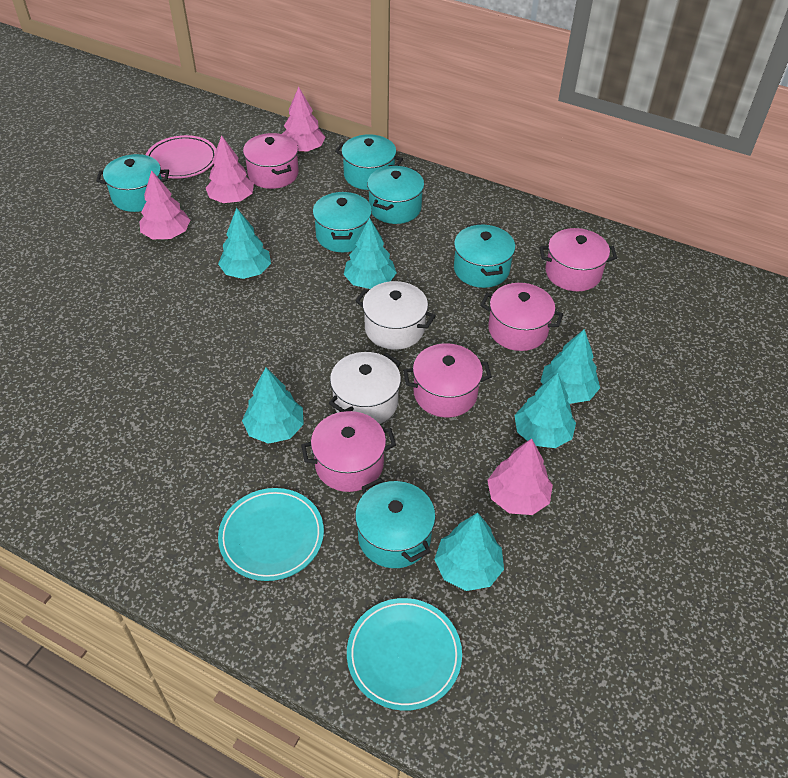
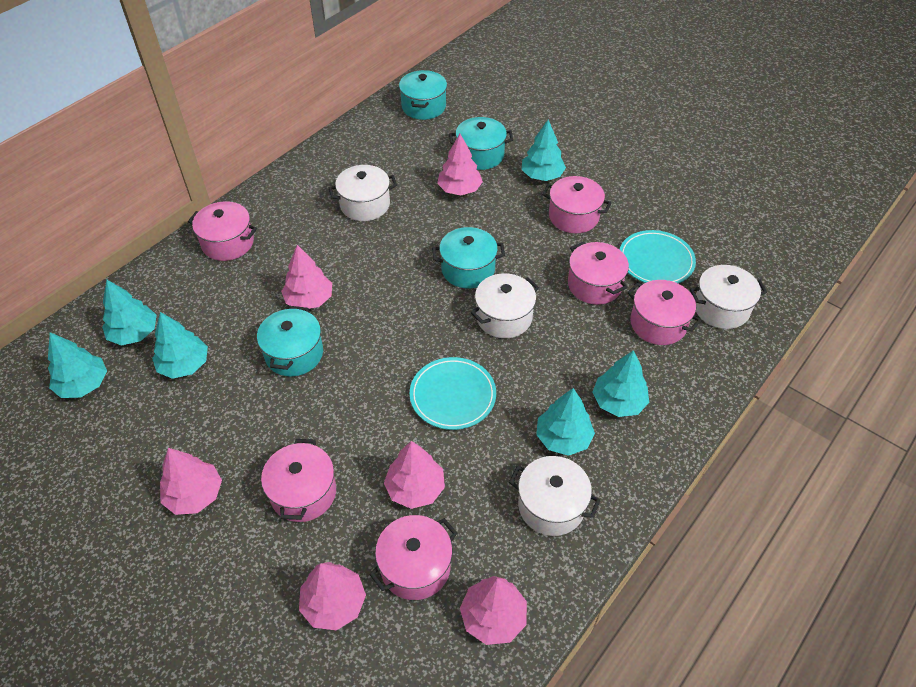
pink plate: [146,135,216,179] = 1 -> none = 0
pink pot: [243,133,299,189] [301,411,396,492] [403,343,492,417] [481,283,563,351] [539,228,617,291] = 5 -> [188,201,257,261] [261,439,336,522] [369,515,457,600] [542,176,611,233] [568,241,629,305] [627,280,701,345] = 6
pink tree: [140,170,190,239] [206,135,254,203] [282,87,326,152] [487,438,553,515] = 4 -> [160,448,222,515] [281,245,332,309] [299,562,366,630] [384,441,445,509] [437,134,483,195] [460,576,527,645] = 6
turquoise pot: [96,154,169,212] [313,192,372,252] [335,134,403,190] [355,478,436,568] [367,166,424,224] [454,224,515,288] = 6 -> [257,306,323,376] [399,70,447,120] [432,227,505,288] [449,117,513,170] = 4
white pot: [329,352,401,424] [356,281,436,350] = 2 -> [329,165,397,221] [471,273,539,338] [509,456,601,536] [690,265,767,329] = 4

